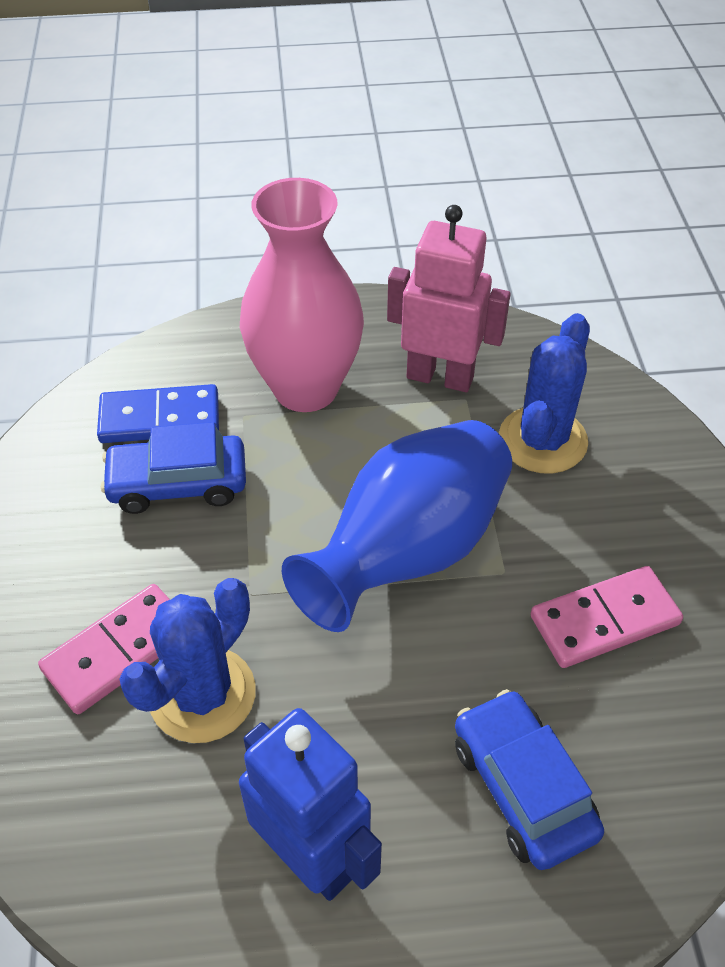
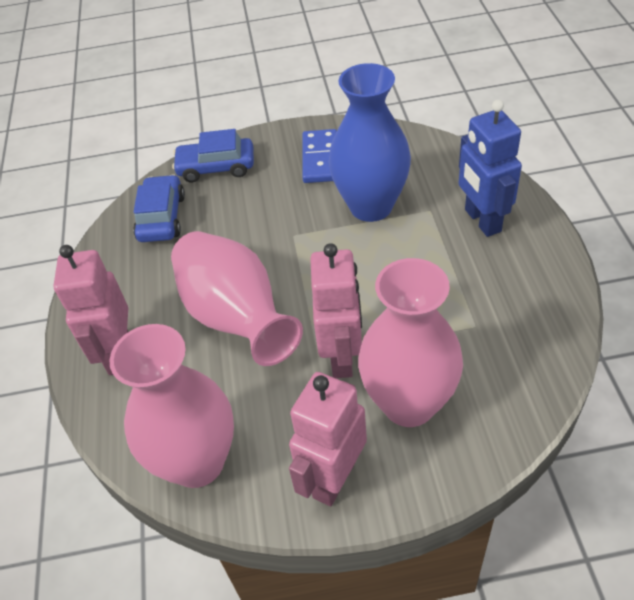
blue cactus: [119,578,256,743] [499,313,590,474] = 2 -> none = 0
pink domino: [38,584,170,714] [531,566,683,668] = 2 -> none = 0
pink robot: [387,205,511,392] = 1 -> [53,245,128,375] [289,372,367,506] [310,243,362,378] = 3
pink vase: [240,178,364,412] = 1 -> [109,324,234,488] [171,231,303,366] [358,258,463,427] = 3

